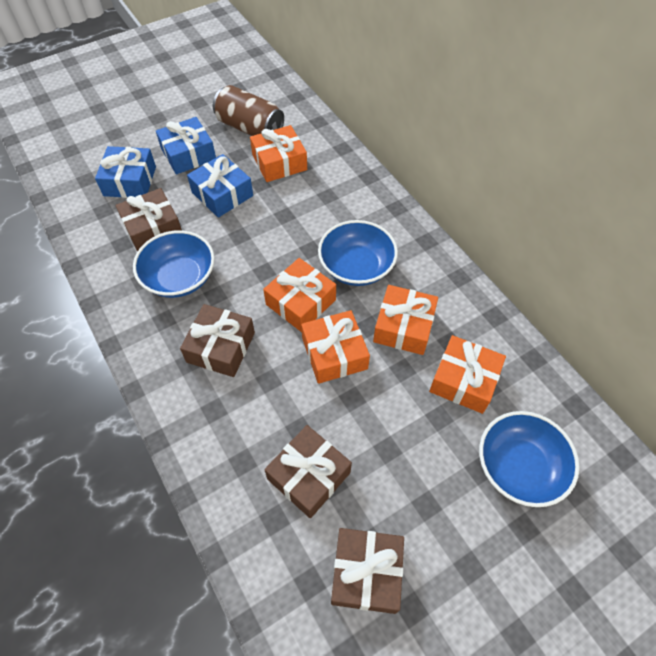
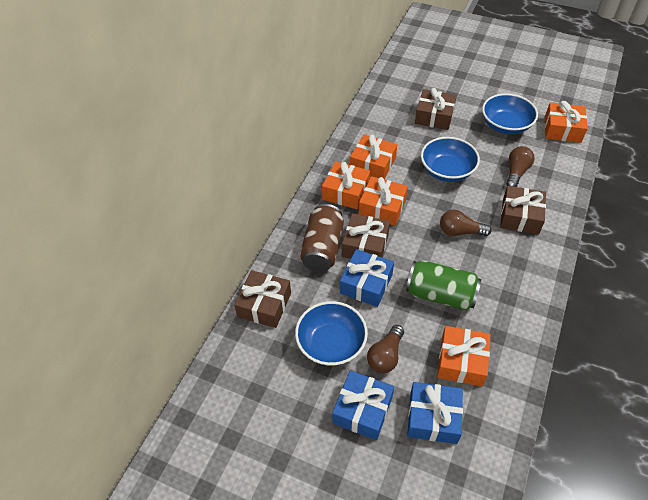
brown light bulb: none = 0 -> [367,325,404,373] [440,210,491,236] [506,146,535,187] = 3
green can: none = 0 -> [406,260,481,310] = 1

